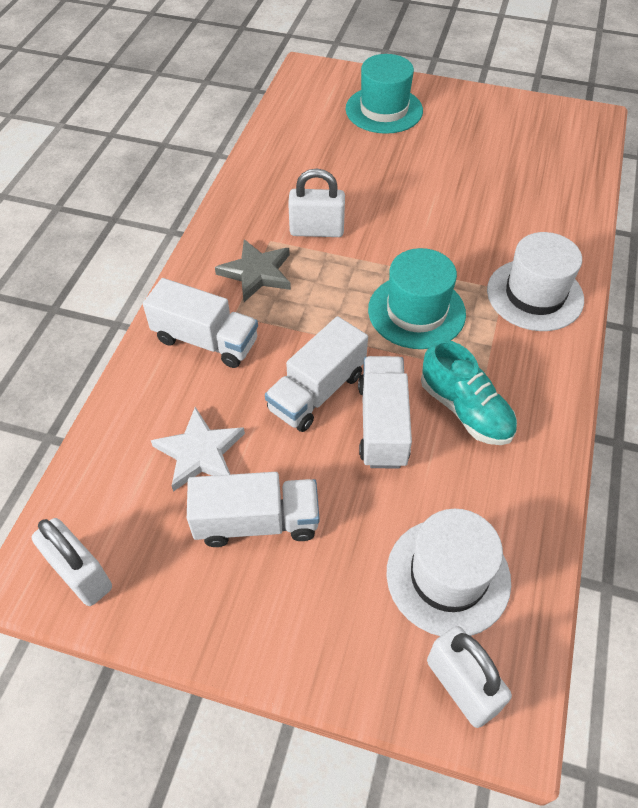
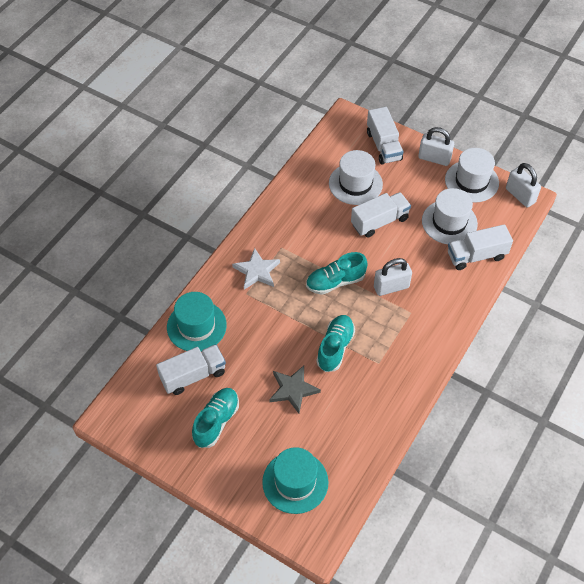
turquoise shoe: [421,340,517,445] = 1 -> [192,388,239,448] [306,252,368,295] [316,315,355,372] = 3
white hat: [387,509,511,636] [487,232,584,331] = 2 -> [329,150,383,205] [422,188,478,244] [445,148,499,203] = 3

